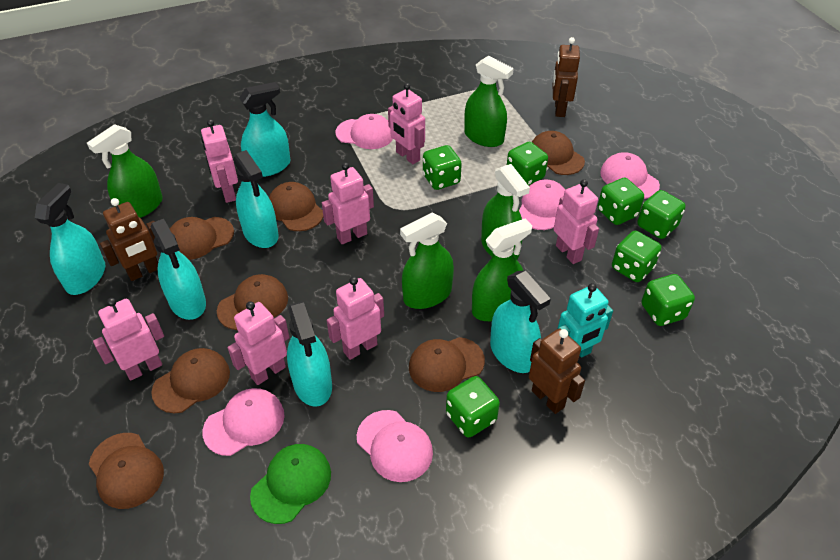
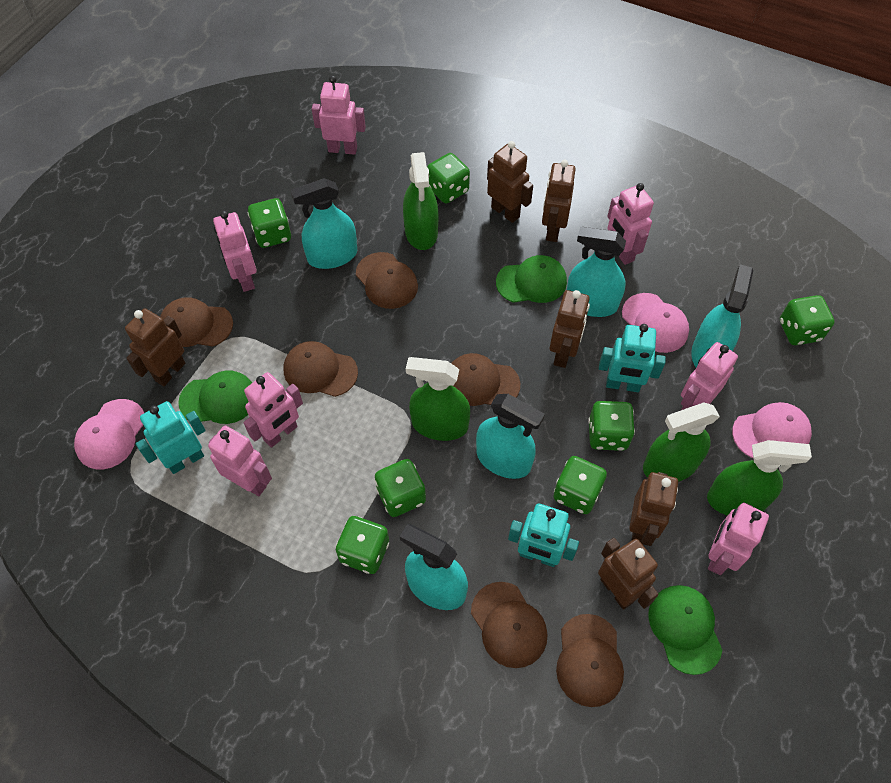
brown cap: [89,433,164,509] [151,348,230,413] [170,217,234,260] [217,274,288,330] [269,182,323,231] [409,337,485,392] [532,131,585,175] = 7 -> [160,297,233,347] [284,341,358,397] [356,252,418,309] [451,353,520,406] [471,582,548,668] [556,614,624,707] = 6
brown robot: [100,198,158,281] [529,328,585,414] [553,37,580,117] = 3 -> [125,308,185,386] [487,141,533,223] [542,160,576,242] [550,290,590,368] [598,538,659,610] [629,472,678,546] = 6
green cap: [250,444,331,524] = 1 -> [178,371,252,424] [496,255,567,303] [648,585,723,675] = 3
green spray bottle: [87,124,163,218] [400,213,454,309] [464,56,514,147] [472,219,532,321] [481,164,530,260] = 5 -> [403,152,438,250] [406,357,470,441] [643,402,720,482] [707,440,812,516] = 4
pink cap: [203,388,285,456] [335,114,393,149] [357,410,433,482] [519,180,565,230] [600,152,660,199] = 5 -> [74,399,144,469] [622,293,689,353] [732,402,812,458] = 3
turquoise robot: [558,283,613,357] = 1 -> [136,401,206,474] [508,503,579,567] [599,324,666,392] = 3
turquoise spray bottle: [35,183,105,295] [150,219,206,320] [233,150,279,248] [239,82,290,177] [287,301,332,407] [490,271,551,373] = 6 -> [291,178,357,269] [400,524,468,610] [476,394,545,479] [567,227,626,317] [691,264,753,368] = 5

